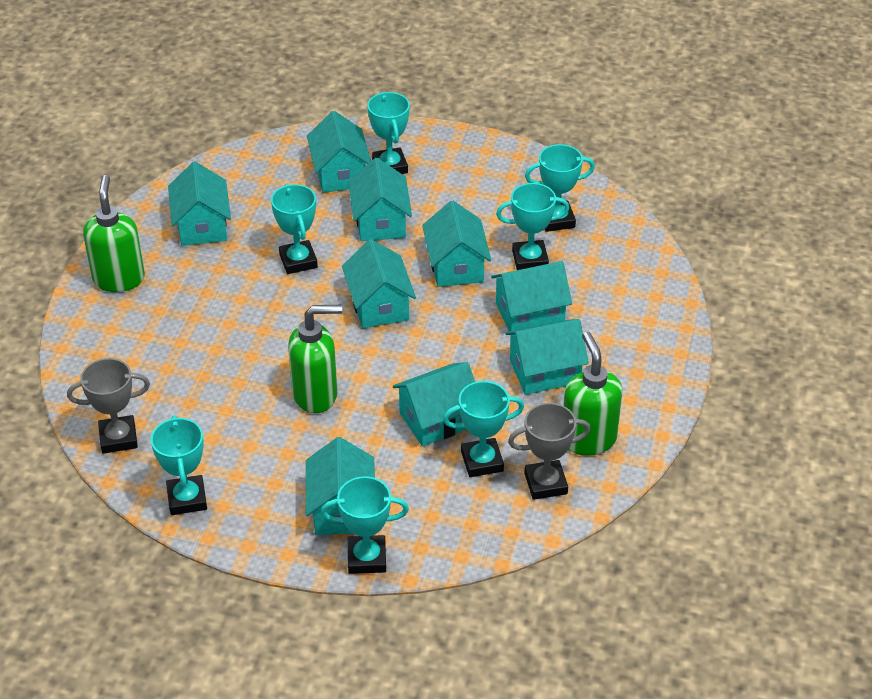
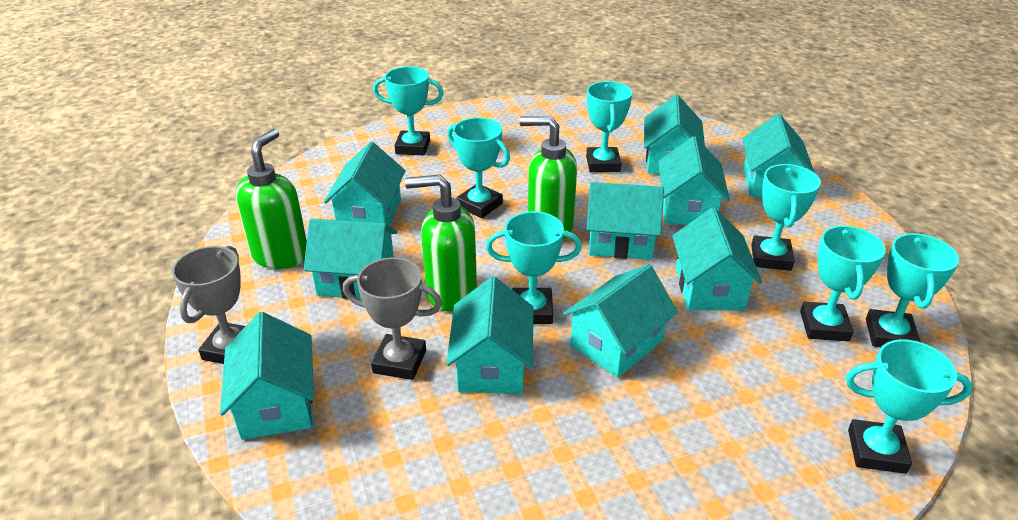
turquoise house: [168,162,231,246] [306,437,375,535] [307,111,371,193] [342,239,416,328] [348,158,412,241] [393,362,475,446] [422,201,491,287] [491,261,572,331] [505,319,589,395] = 9 -> [220,312,314,440] [304,219,397,299] [324,142,406,226] [446,277,534,394] [563,264,678,378] [587,182,664,260] [644,95,705,174] [658,136,730,225] [672,208,762,310] [742,114,815,198] = 10
turquoise trophy: [151,415,207,515] [271,184,318,274] [321,476,409,574] [367,92,410,174] [443,381,524,477] [496,183,569,270] [525,144,595,232] = 7 -> [373,66,444,155] [447,117,510,218] [486,211,582,324] [586,81,632,172] [751,164,821,271] [800,225,886,342] [846,339,973,474] [866,233,959,347] = 8

